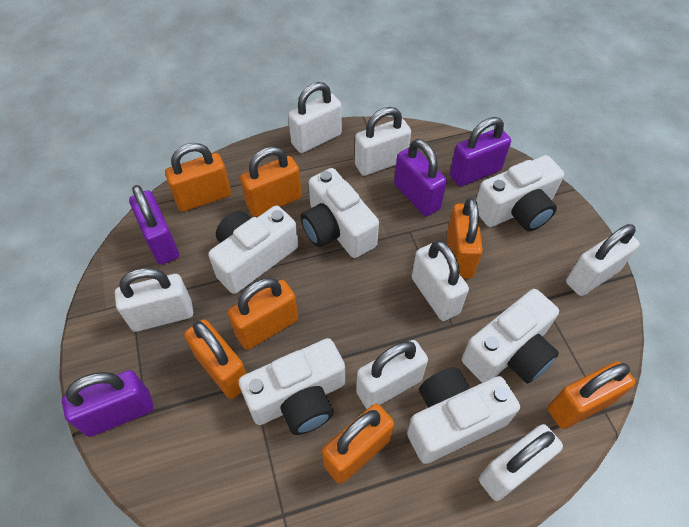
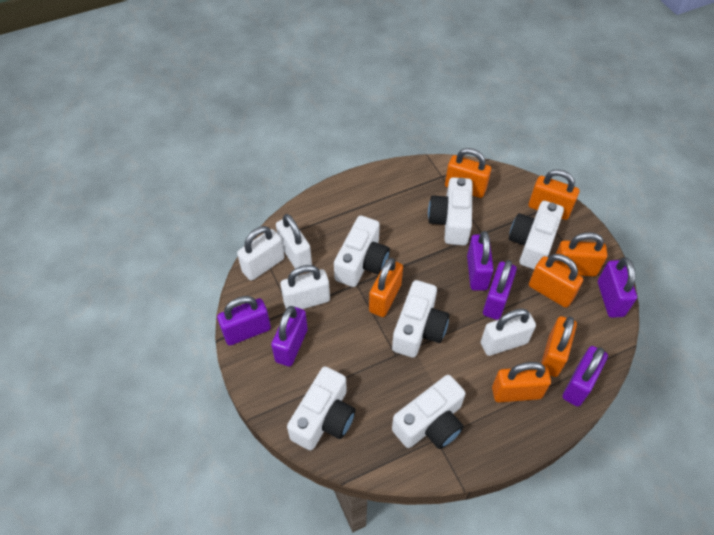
purple padlock: [62,370,153,437] [129,185,179,265] [394,139,447,216] [450,117,511,187] = 4 -> [217,296,271,346] [271,306,308,366] [467,231,494,290] [483,260,517,320] [562,346,608,407] [598,258,637,318] = 6
white padlock: [115,268,193,332] [288,82,342,153] [355,107,411,176] [356,340,428,409] [412,240,469,321] [479,424,563,501] [566,224,640,296] = 7 -> [237,226,284,281] [276,214,312,269] [280,265,330,309] [481,308,536,356] = 4

